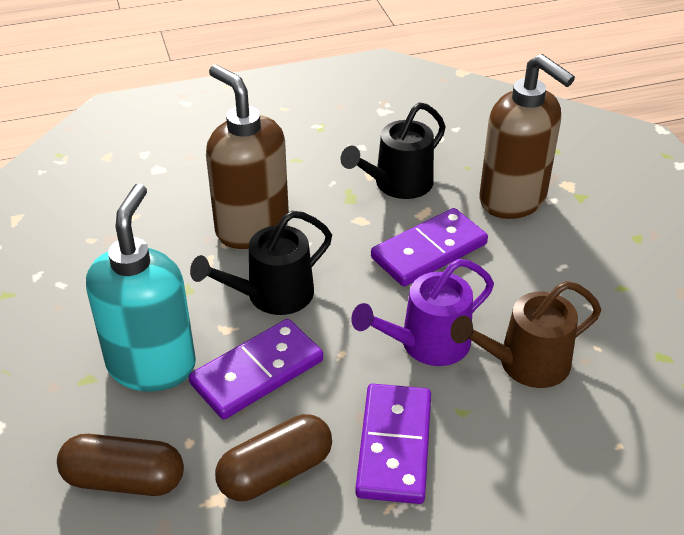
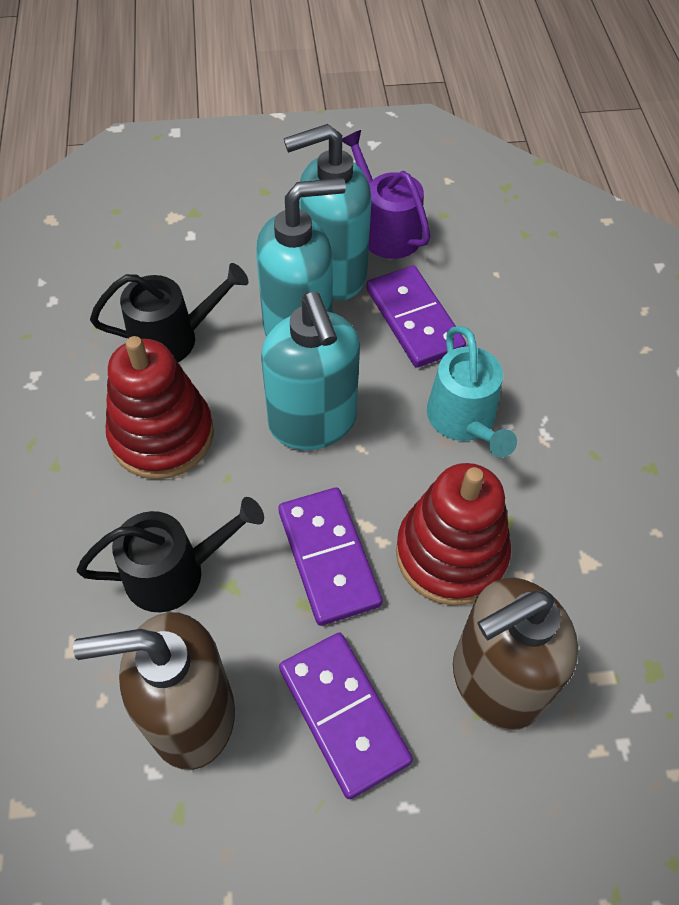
brown capsule: [57,434,184,496] [215,414,332,501] = 2 -> none = 0
brown watering can: [450,281,601,388] = 1 -> none = 0
red stacking toy: none = 0 -> [106,336,214,479] [396,463,511,605] = 2
turquoise soap dispenser: [86,184,196,392] = 1 -> [256,178,346,336] [261,292,360,450] [284,124,371,301] = 3
turquoise watering can: none = 0 -> [427,326,517,458] = 1

